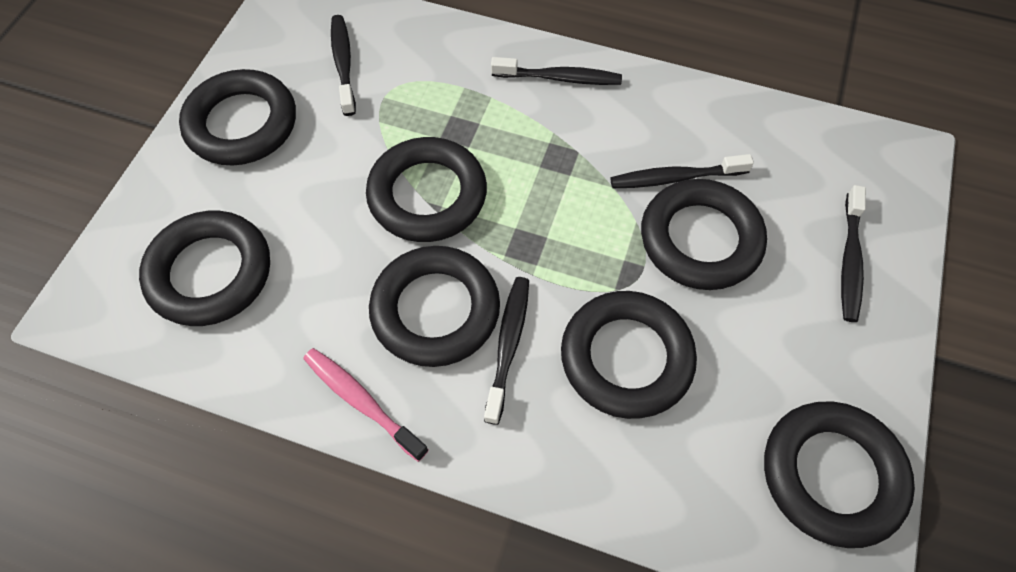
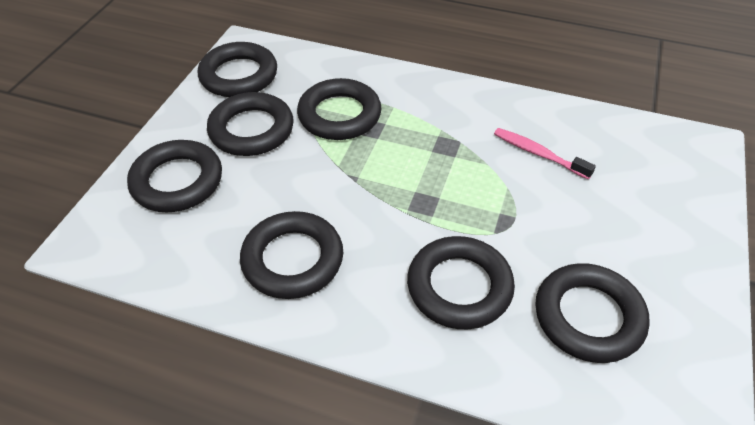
black toothbrush: [331,15,356,116] [484,277,529,425] [491,57,622,85] [610,154,754,188] [841,185,866,322] = 5 -> none = 0

